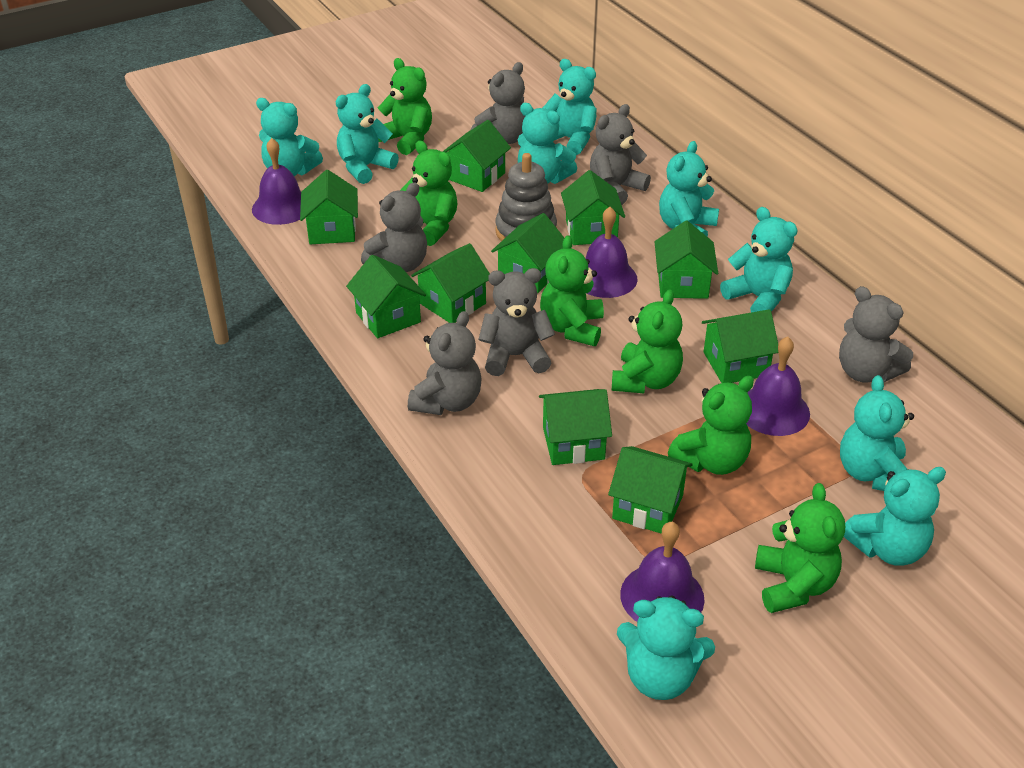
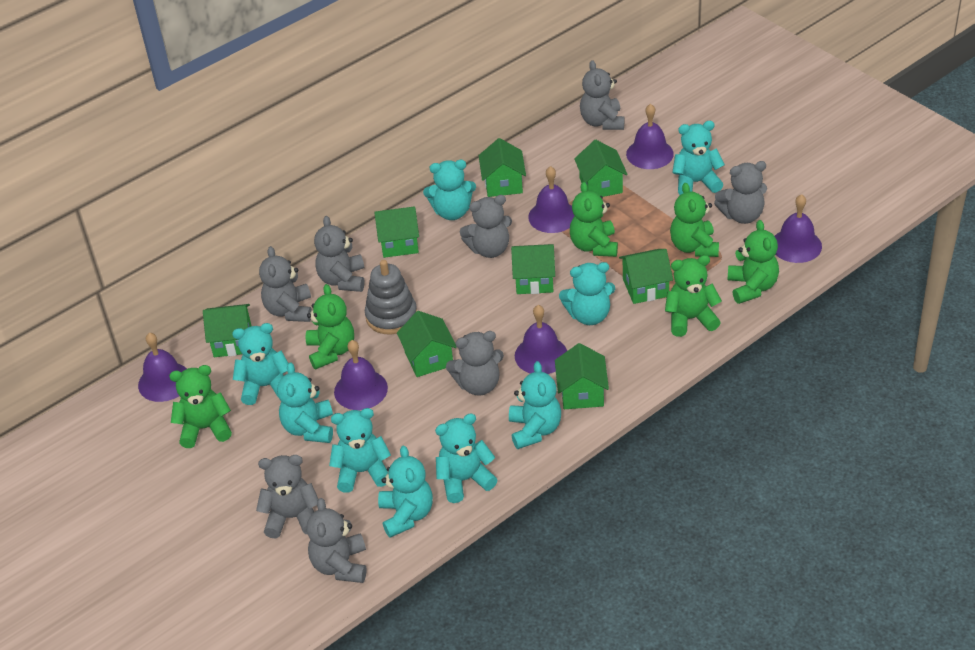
green house: [300,170,358,244] [346,255,426,338] [411,243,490,323] [442,120,511,192] [491,213,564,293] [539,389,612,465] [561,170,625,245] [608,446,693,534] [655,221,718,299] [702,309,778,383] = 10 -> [203,304,251,357] [374,206,419,258] [397,311,457,377] [479,138,526,197] [511,244,555,294] [555,343,609,409] [574,140,628,197] [619,249,673,304] = 8
grey teddy bear: [361,182,427,272] [408,311,481,415] [471,62,525,144] [478,268,555,376] [590,104,651,205] [839,286,913,383] = 6 -> [256,455,318,539] [259,246,312,322] [306,498,366,583] [314,216,365,292] [446,331,504,396] [460,195,512,258] [580,60,624,130] [714,161,767,224] = 8
purple bell: [252,138,301,225] [585,207,638,298] [620,522,705,622] [746,336,810,436] = 4 -> [138,332,187,402] [334,340,388,410] [515,305,567,374] [528,166,574,233] [626,104,674,169] [775,194,822,263] = 6

